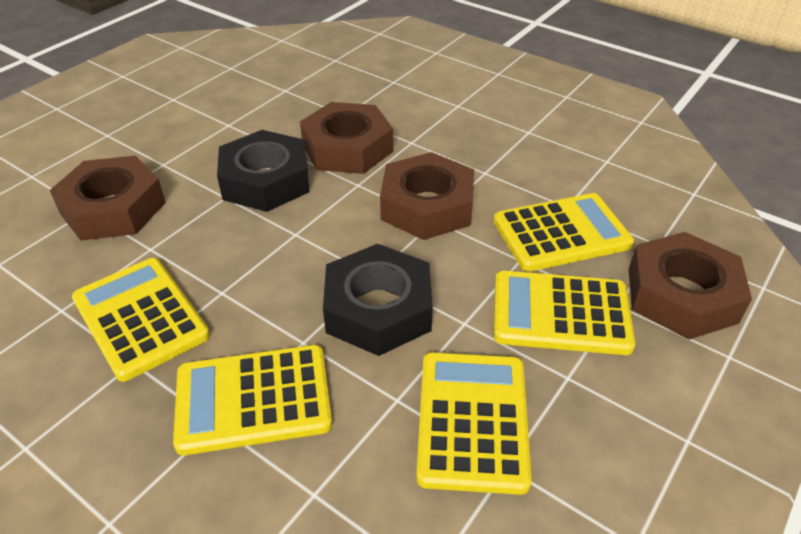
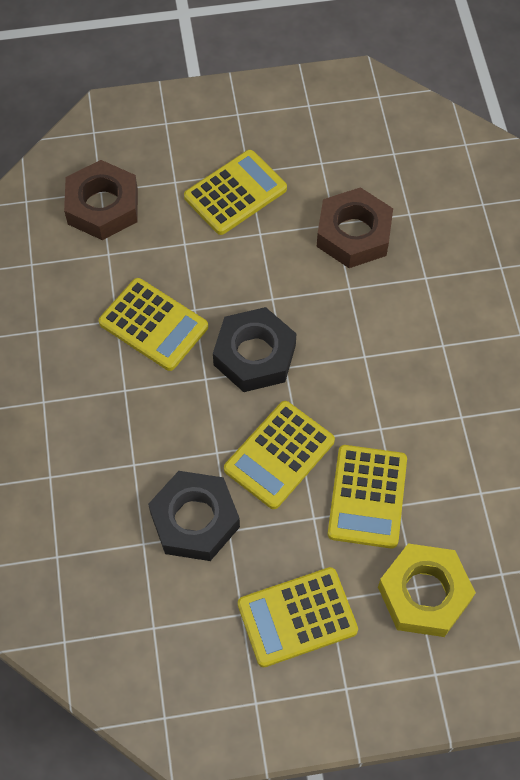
brown nut: [50,156,166,241] [300,102,393,174] [380,152,474,240] [629,232,752,340] = 4 -> [64,160,138,240] [317,187,393,268] = 2
yellow nut: none = 0 -> [378,544,476,637] = 1

